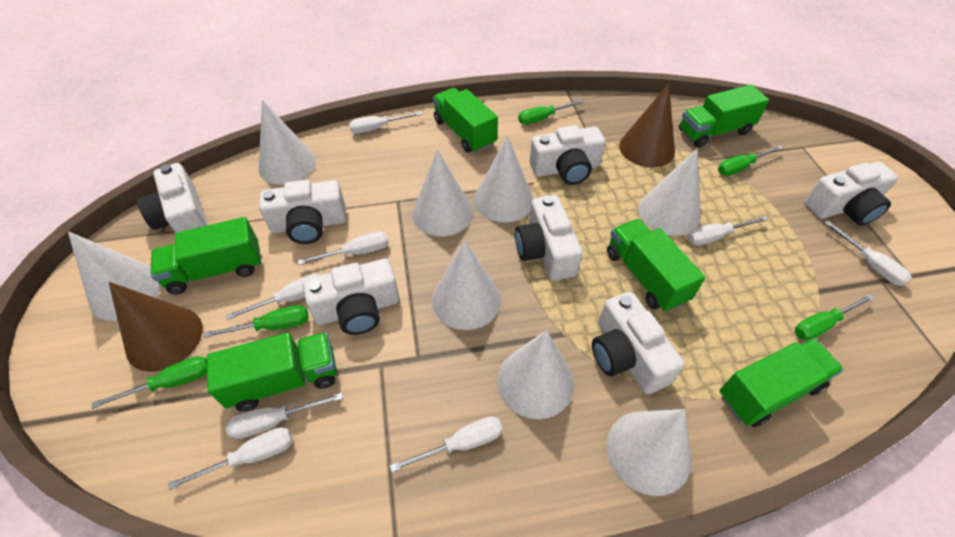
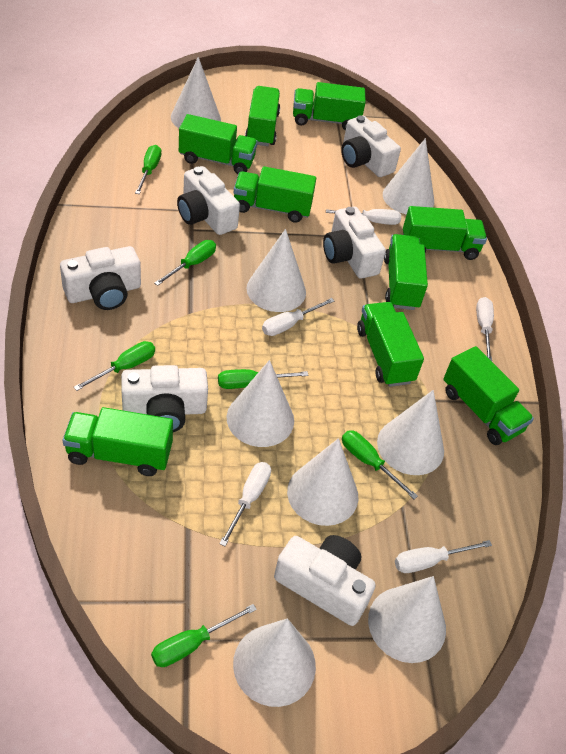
brown cone: [109,282,203,372] [619,84,675,167] = 2 -> none = 0
green screwdriver: [92,356,207,409] [203,305,309,338] [518,100,584,125] [718,145,783,176] [795,294,874,341] = 5 -> [73,341,155,391] [135,145,161,194] [151,604,257,667] [154,240,216,286] [218,369,309,389] [342,430,418,499] = 6
green truck: [151,217,261,295] [207,332,337,411] [433,88,498,153] [607,219,706,312] [679,85,769,148] [719,338,844,427] = 6 -> [63,407,173,476] [179,114,258,174] [234,166,316,223] [245,86,280,146] [293,82,366,131] [357,302,424,387] [384,234,428,310] [403,206,487,260] [443,346,534,445] = 9
white camera: [137,163,208,233] [259,180,346,244] [303,259,399,335] [515,195,583,281] [530,125,606,185] [592,292,684,394] [804,162,898,226] = 7 -> [60,246,141,310] [121,365,208,432] [177,166,240,235] [274,535,376,626] [323,207,386,279] [341,116,401,177] = 6
white screwdriver: [168,427,293,490] [226,274,320,320] [226,393,343,439] [297,231,389,265] [349,112,423,133] [390,416,503,472] [688,216,768,246] [824,221,912,286] = 8 -> [219,462,271,546] [262,298,334,336] [326,209,401,225] [395,540,492,573] [476,297,494,361] = 5

